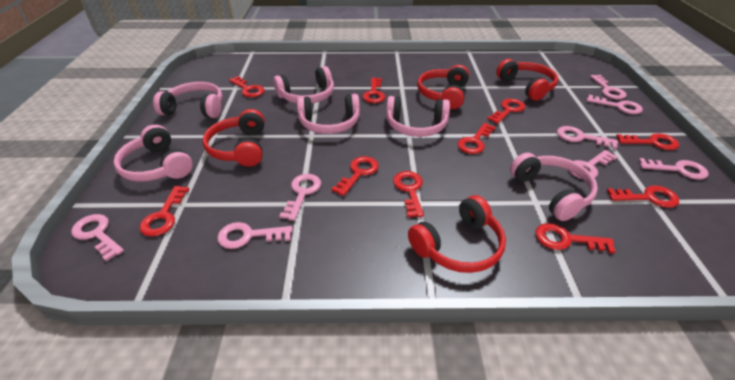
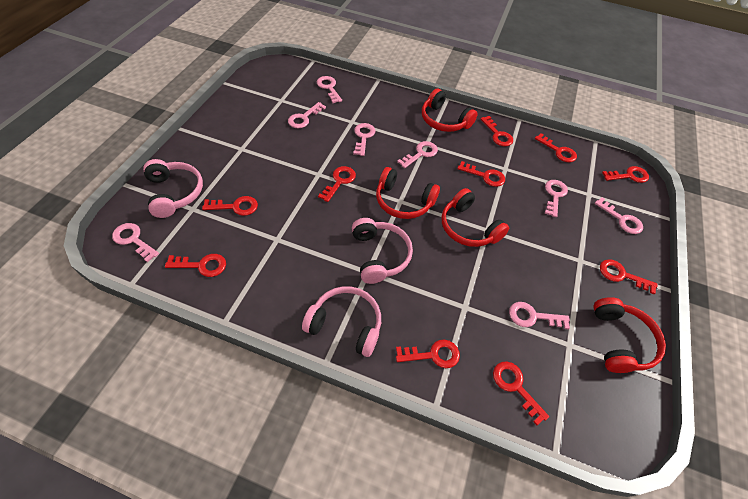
pink headphones: [113,125,193,182] [153,82,223,118] [273,66,334,103] [297,94,360,134] [386,96,450,137] [510,153,598,221] = 6 -> [143,159,203,218] [302,286,381,357] [352,218,413,284] = 3

